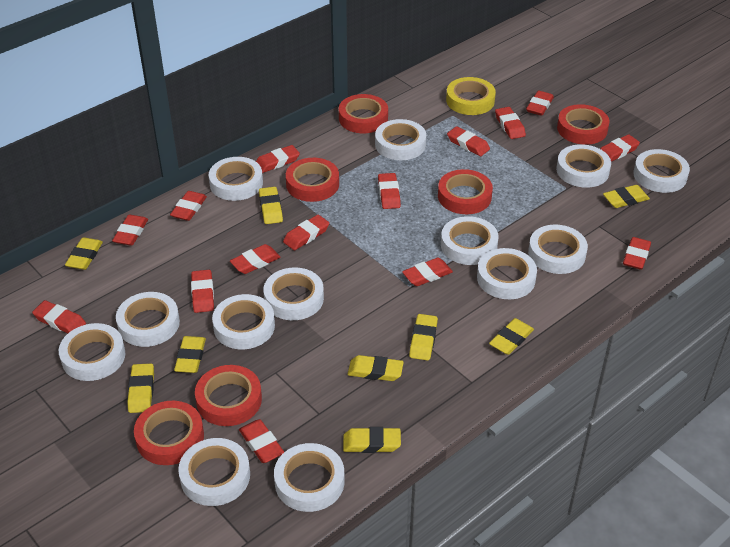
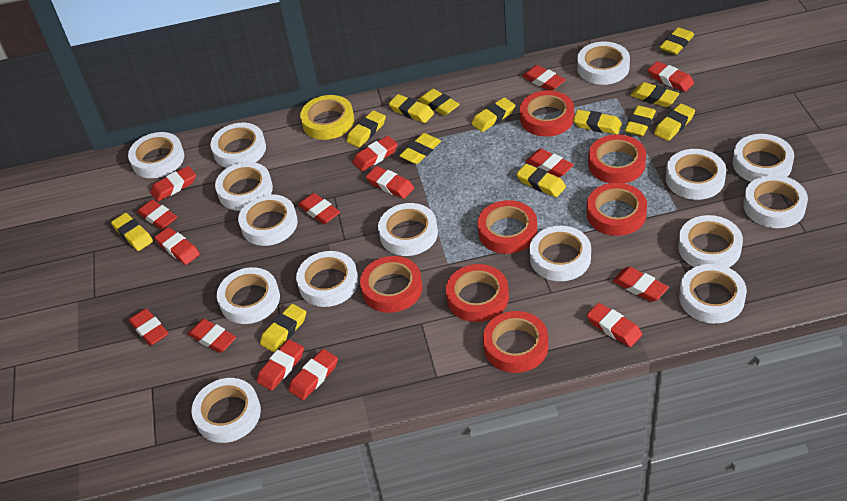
red tape: [134,401,204,465] [195,365,262,426] [286,158,339,202] [339,94,388,133] [438,169,493,214] [557,104,609,145] = 6 -> [360,256,423,313] [446,264,509,322] [478,200,537,254] [483,311,548,373] [520,90,574,137] [587,183,647,236] [588,134,646,183] = 7
white tape: [59,323,125,381] [116,292,180,347] [178,438,250,506] [209,157,263,201] [212,294,275,349] [263,267,324,320] [274,443,345,512] [375,119,426,160] [441,216,499,265] [477,248,537,299] [528,225,588,274] [556,144,611,188] [633,149,690,193] = 13 -> [128,132,184,178] [192,378,261,443] [211,123,266,168] [215,162,273,211] [217,267,280,324] [238,194,298,246] [296,251,358,307] [378,203,438,256] [530,226,591,281] [577,42,630,85] [666,149,726,200] [678,215,743,268] [679,264,747,324] [732,134,794,182] [743,175,808,228] = 15
yellow eraser: [65,237,103,270] [127,363,154,413] [174,336,206,373] [259,187,283,224] [343,427,401,453] [348,355,404,381] [409,314,438,361] [489,318,534,355] [603,185,650,208] = 9 -> [111,213,153,251] [260,304,306,352] [346,110,386,148] [389,94,434,123] [399,133,441,164] [418,89,460,116] [471,97,515,132] [516,164,566,198] [573,110,622,134] [624,105,656,136] [630,82,679,107] [654,103,695,141] [660,27,694,55] = 13

